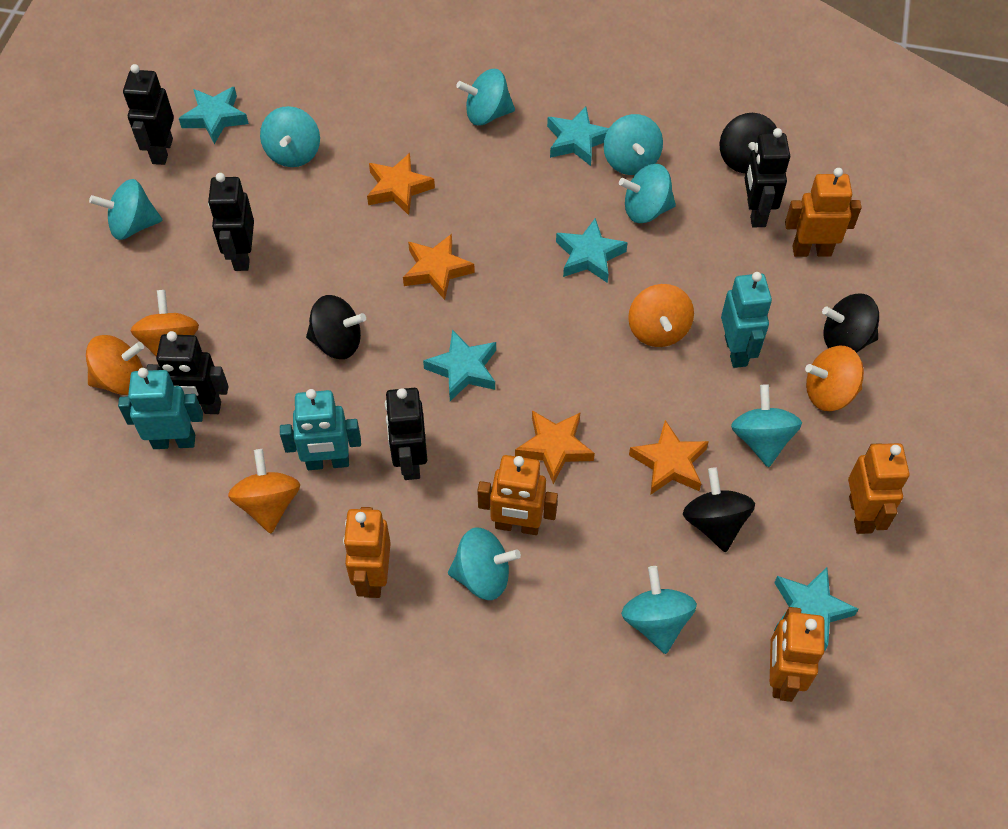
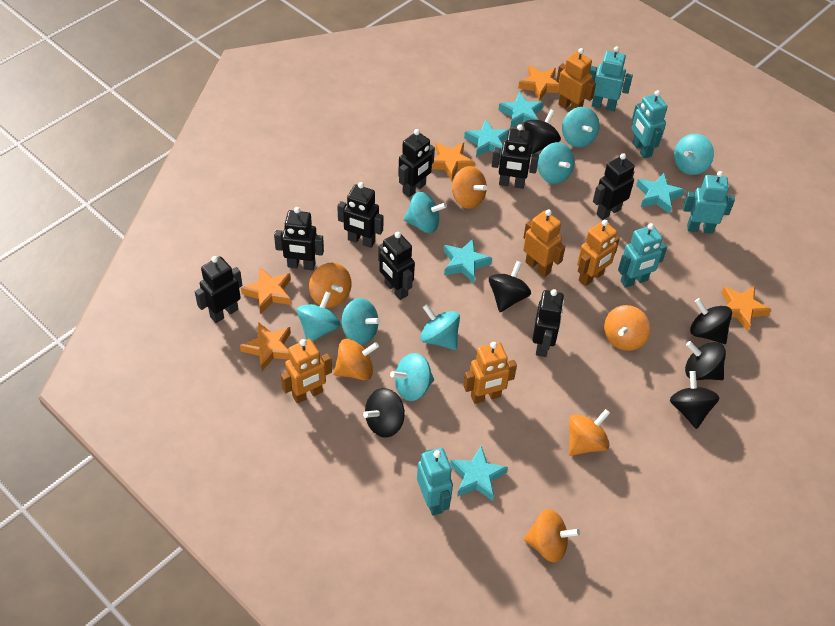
black robot: [123,64,174,165] [146,331,229,414] [208,173,254,271] [385,388,427,480] [744,128,790,227] = 5 -> [195,256,242,323] [274,207,324,270] [337,182,384,248] [378,232,415,300] [398,129,435,197] [492,124,539,189] [532,289,564,357] [593,153,634,220] = 8
black spinning top: [306,295,366,359] [683,467,755,552] [720,113,777,173] [822,294,879,353] = 4 -> [363,388,405,437] [489,261,531,312] [524,109,561,154] [670,371,719,429] [685,341,726,380] [690,298,732,344] = 6
orange spinning top: [86,335,144,395] [130,290,199,356] [228,449,300,533] [628,284,694,347] [805,346,864,411] = 5 -> [309,263,351,308] [333,339,379,380] [452,166,487,209] [524,509,580,563] [569,409,610,456] [604,305,650,351] = 6
orange star: [367,153,435,215] [403,234,475,300] [515,410,595,484] [629,420,709,495] = 4 -> [240,322,291,371] [241,267,291,314] [432,142,475,181] [518,65,559,101] [721,286,771,331] = 5
turquoise robot: [118,368,203,449] [280,389,361,470] [721,272,772,368] = 3 -> [417,448,453,516] [589,46,633,111] [618,223,667,288] [631,90,667,159] [683,171,735,234] = 5

